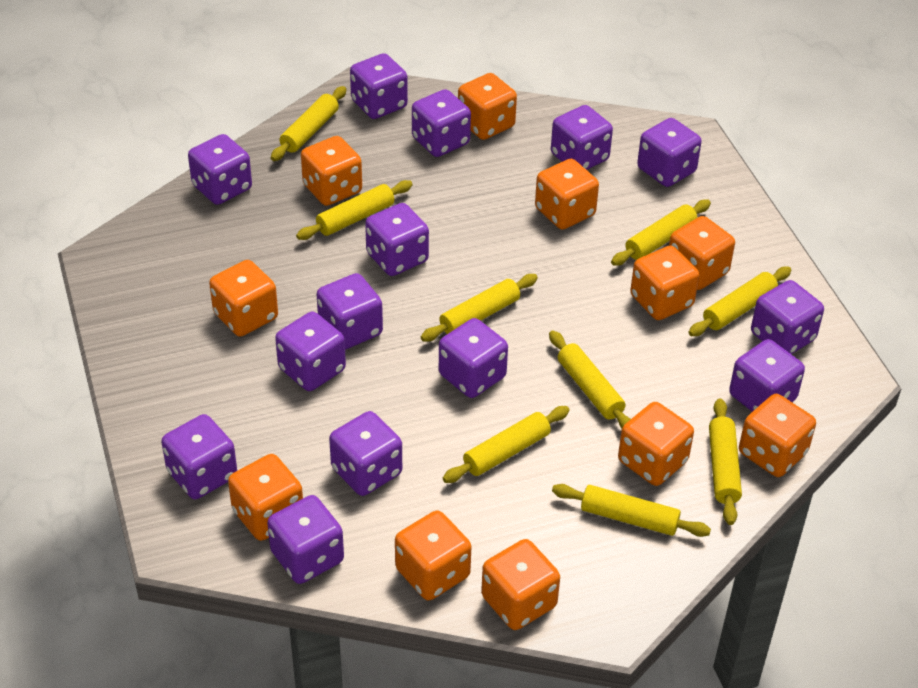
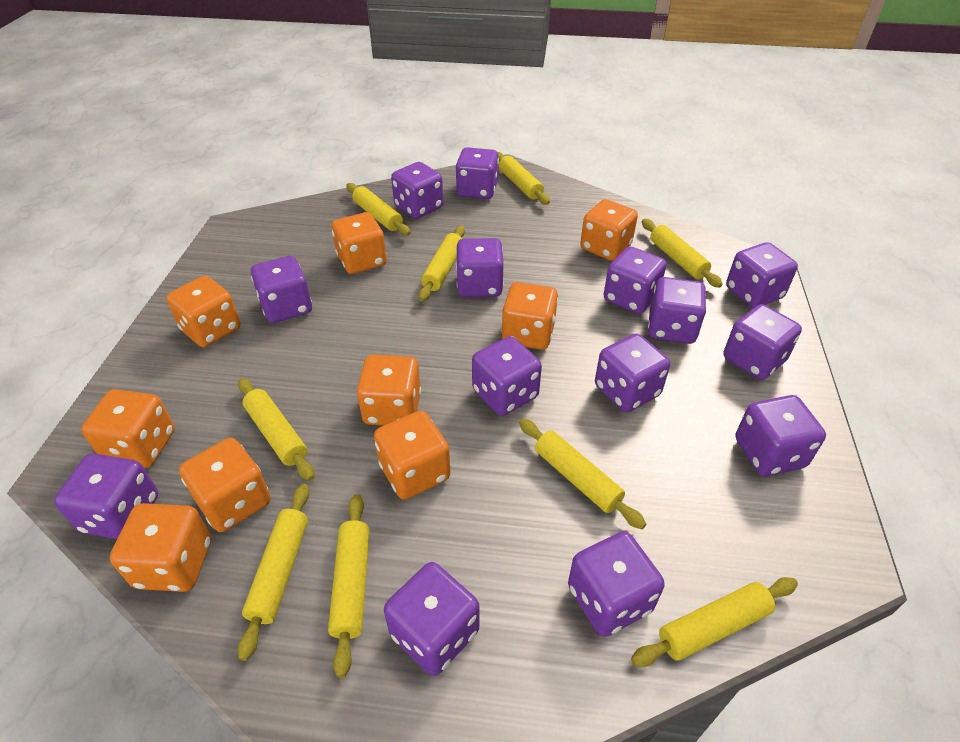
orange dice: [209,260,278,337] [228,454,303,541] [301,136,362,206] [395,510,471,601] [458,73,517,140] [481,539,560,630] [535,159,599,230] [618,402,694,486] [630,246,699,320] [669,216,735,290] [739,394,816,477] = 11 -> [81,389,175,468] [110,503,211,592] [166,276,240,347] [179,438,270,532] [331,212,387,274] [357,355,421,425] [374,411,451,499] [501,282,558,350] [580,199,638,261] = 9

